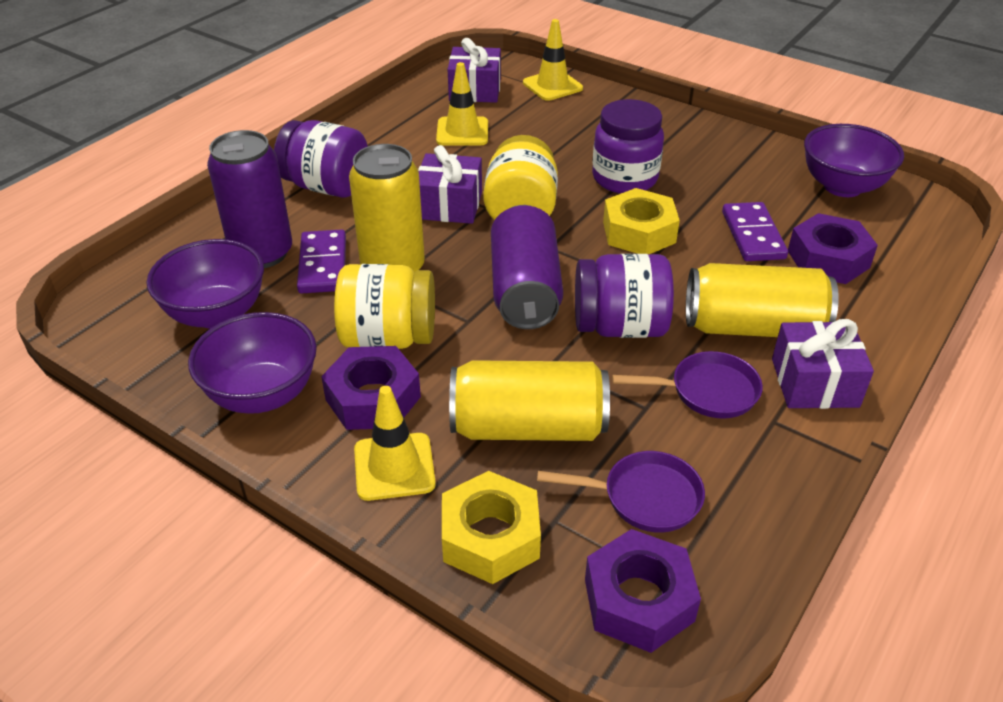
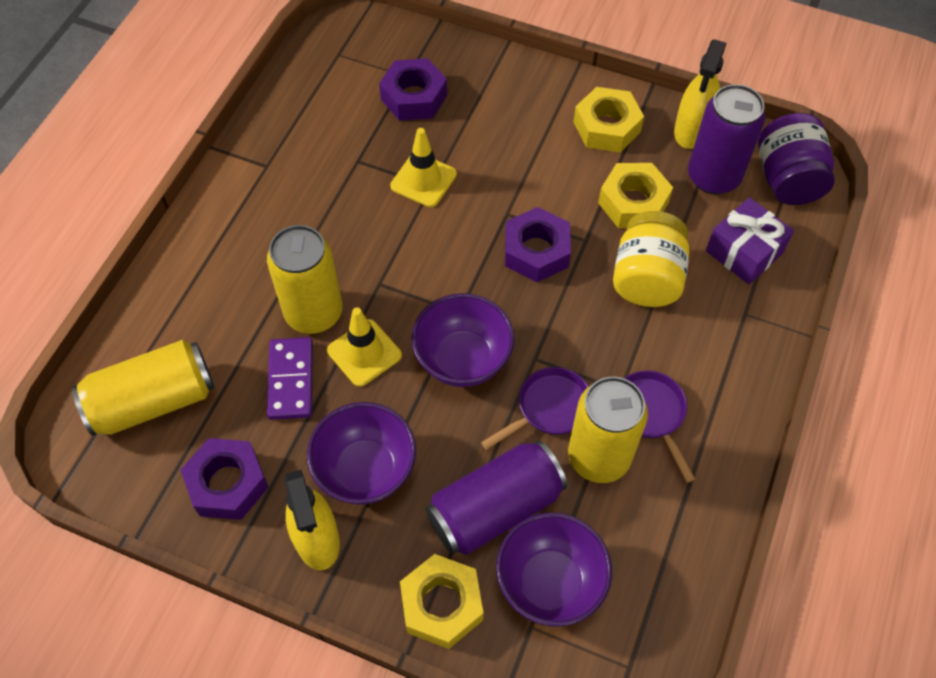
purple domino: [297,229,346,294] [722,202,788,261] = 2 -> [267,337,313,420] = 1
purple gift: [418,145,482,224] [448,38,501,103] [772,319,874,409] = 3 -> [706,197,794,284] = 1
purple jar: [274,120,368,198] [575,254,674,338] [592,99,664,194] = 3 -> [758,113,835,205] = 1
yellow jar: [334,264,435,349] [483,135,558,221] = 2 -> [613,211,690,307] = 1
yellow nut: [442,471,541,584] [603,188,680,254] = 2 -> [400,554,483,649] [573,87,644,152] [598,163,673,228] = 3
yellow spray bottle: none = 0 -> [284,470,340,570] [674,39,727,149] = 2
yellow traffic cone: [354,386,436,501] [436,62,488,145] [523,19,583,101] = 3 -> [327,307,402,387] [390,128,457,207] = 2

